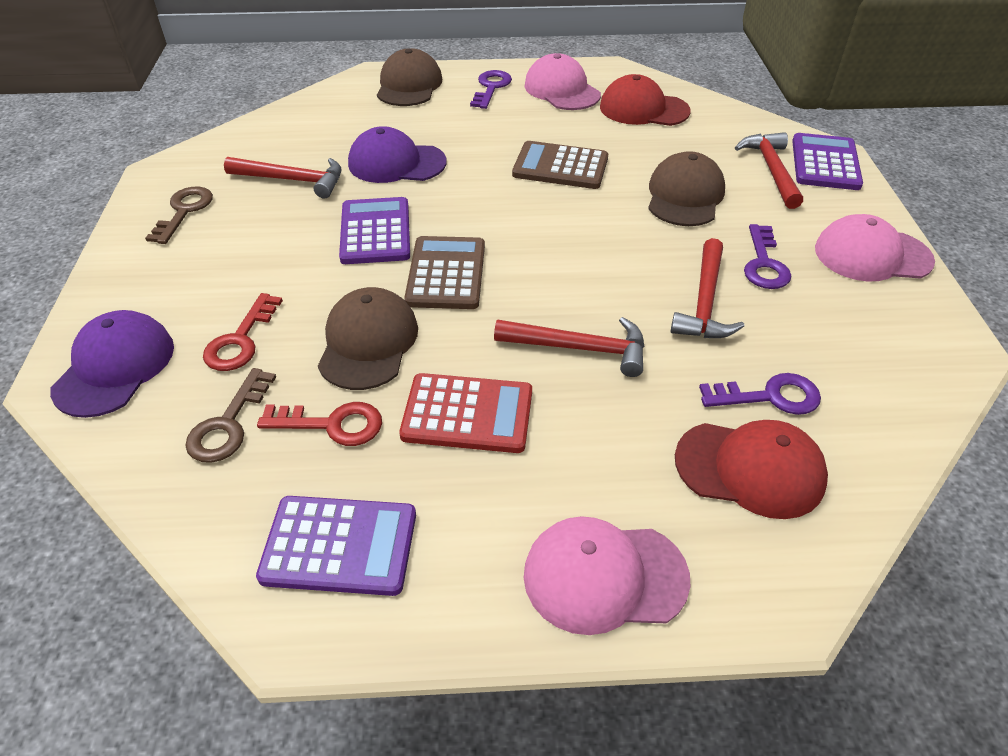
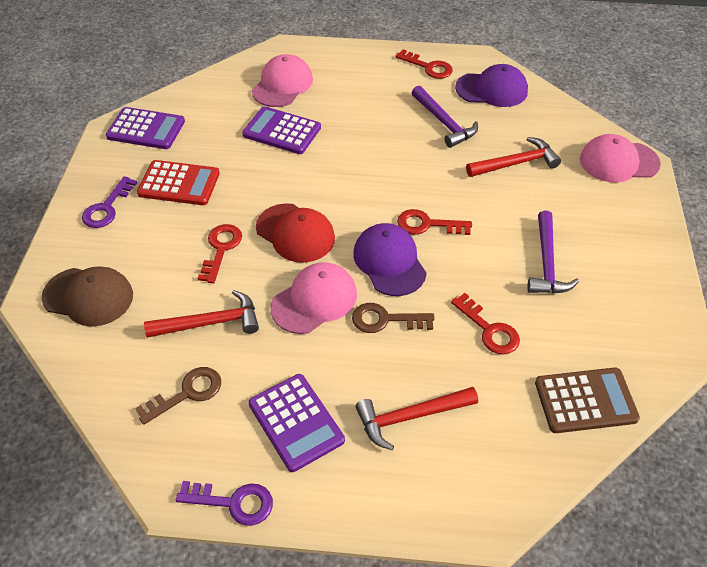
brown calculator: [404,236,485,309] [512,141,608,189] = 2 -> [535,367,640,433] = 1
brown cap: [318,287,418,390] [377,48,442,106] [648,151,725,226] = 3 -> [41,266,133,327] = 1
purple hammer: none = 0 -> [412,86,478,148] [527,211,579,293] = 2
purple key: [470,70,512,109] [699,373,821,415] [744,224,792,289] = 3 -> [82,176,137,228] [176,481,273,526] = 2
red cap: [600,74,691,126] [675,420,828,519] = 2 -> [256,203,335,263] = 1
red hammer: [224,157,341,198] [494,317,645,377] [670,238,744,338] [735,132,803,209] = 4 -> [144,290,259,338] [355,387,478,450] [466,137,561,177] = 3
red key: [203,293,283,371] [257,402,382,446] = 2 -> [197,224,242,283] [395,49,453,79] [397,209,472,235] [451,293,520,355] = 4

